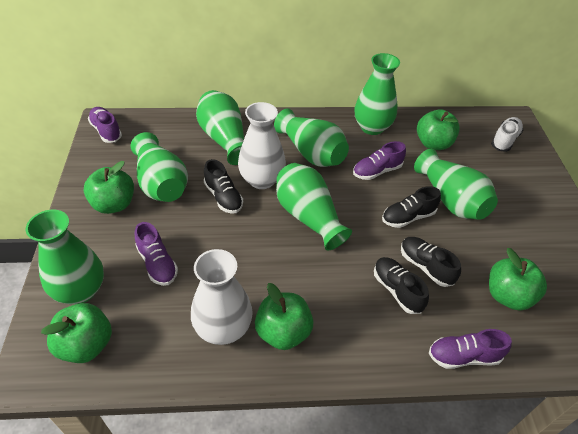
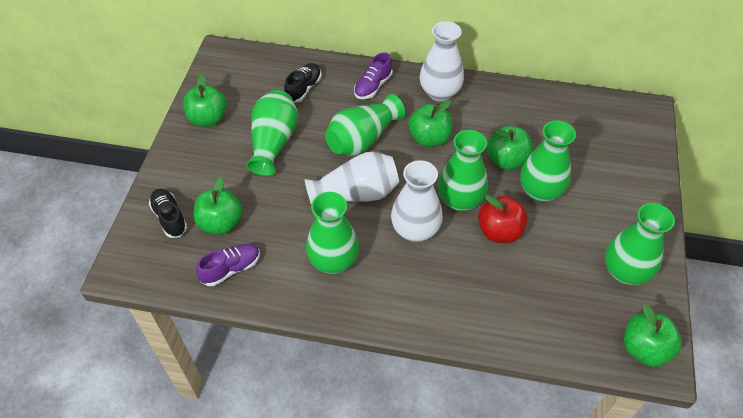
black shoe: [204,159,243,214] [374,257,429,314] [382,186,441,228] [401,237,461,287] = 4 -> [149,189,187,238] [284,63,321,103] = 2
green vase: [25,210,104,304] [131,132,188,202] [196,90,244,165] [274,109,349,167] [276,163,352,250] [354,53,400,135] [414,149,498,220] = 7 -> [246,90,298,176] [306,192,359,274] [325,94,405,155] [438,130,488,211] [520,120,576,202] [605,203,675,285] = 6
purple shoe: [88,107,122,143] [135,222,178,286] [353,141,406,180] [429,329,512,369] = 4 -> [196,244,260,286] [354,52,393,99] = 2
red apple: none = 0 -> [478,194,528,243] = 1
white shoe: [491,117,523,152] = 1 -> none = 0
white vase: [191,249,253,345] [238,102,286,189] = 2 -> [304,152,399,204] [391,160,443,242] [420,21,464,102] = 3

